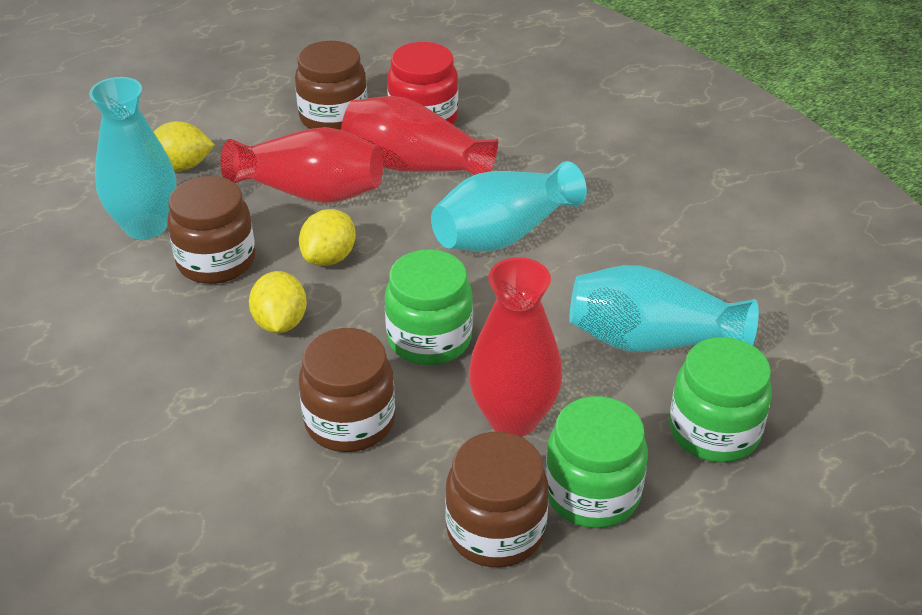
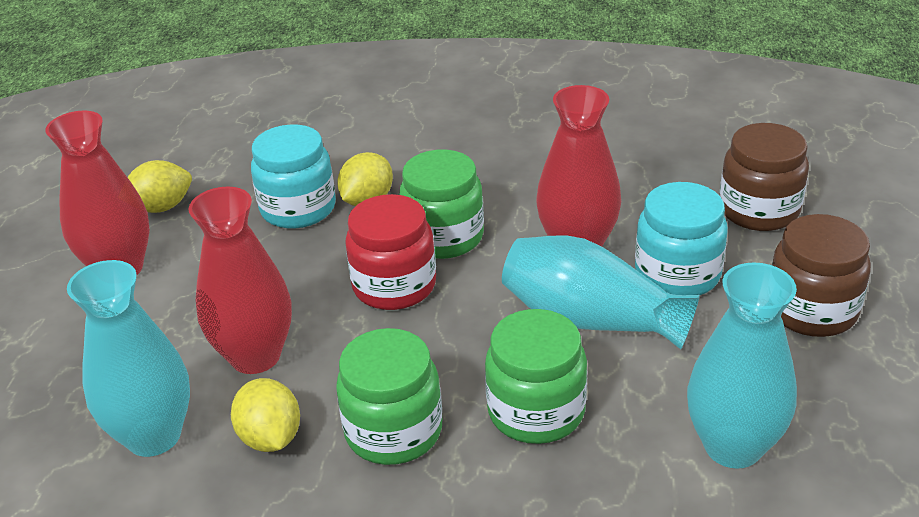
brown jar: [167,176,255,284] [295,41,367,130] [299,328,395,452] [445,432,549,567] = 4 -> [720,123,809,231] [772,214,871,337] = 2
turquoise jar: none = 0 -> [251,124,336,228] [635,182,728,295] = 2

